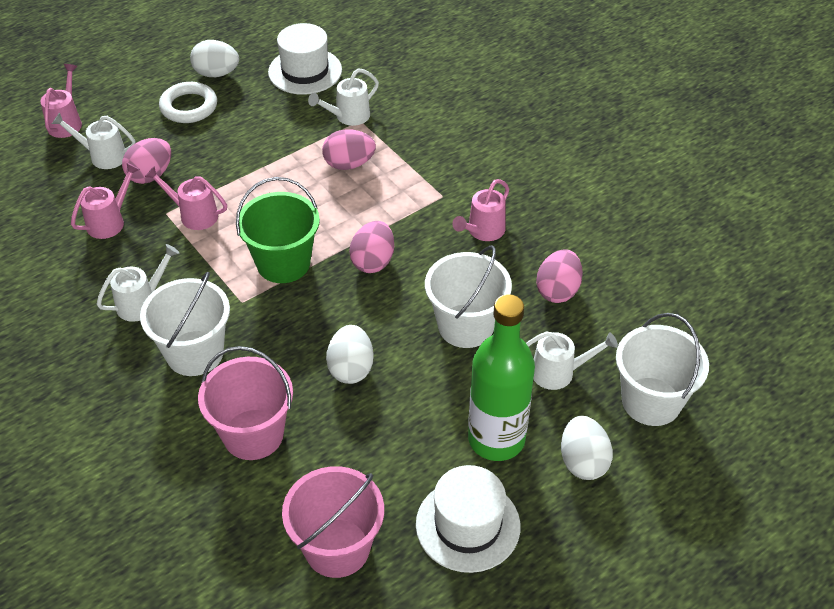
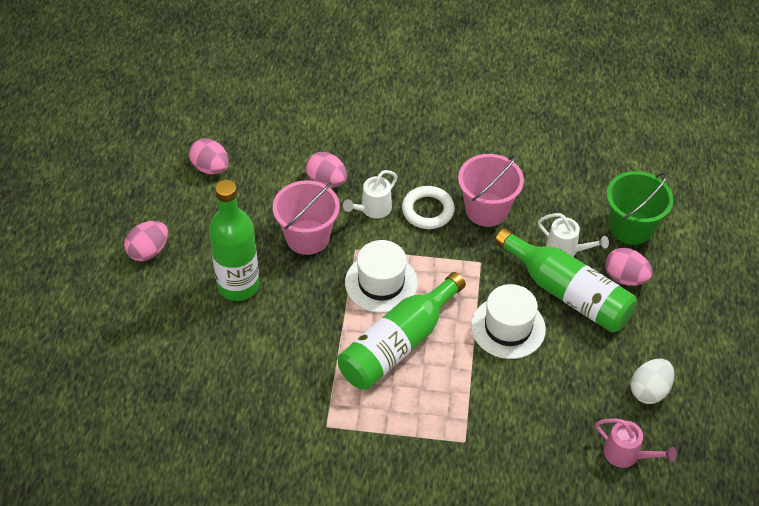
green bottle: [468,294,535,461] = 1 -> [209,180,260,301] [338,272,466,390] [495,228,637,332] = 3
pink watering can: [40,64,82,138] [71,163,140,239] [145,167,227,230] [452,179,509,241] = 4 -> [595,419,677,468] = 1
white bucket: [140,272,230,376] [425,246,512,348] [616,313,709,426] = 3 -> none = 0
white egg: [190,40,239,77] [326,325,374,384] [561,416,613,480] = 3 -> [630,359,674,404] = 1
white watering can: [52,113,136,169] [96,244,179,322] [308,68,379,126] [526,331,618,390] = 4 -> [343,170,397,219] [538,213,609,257] = 2

